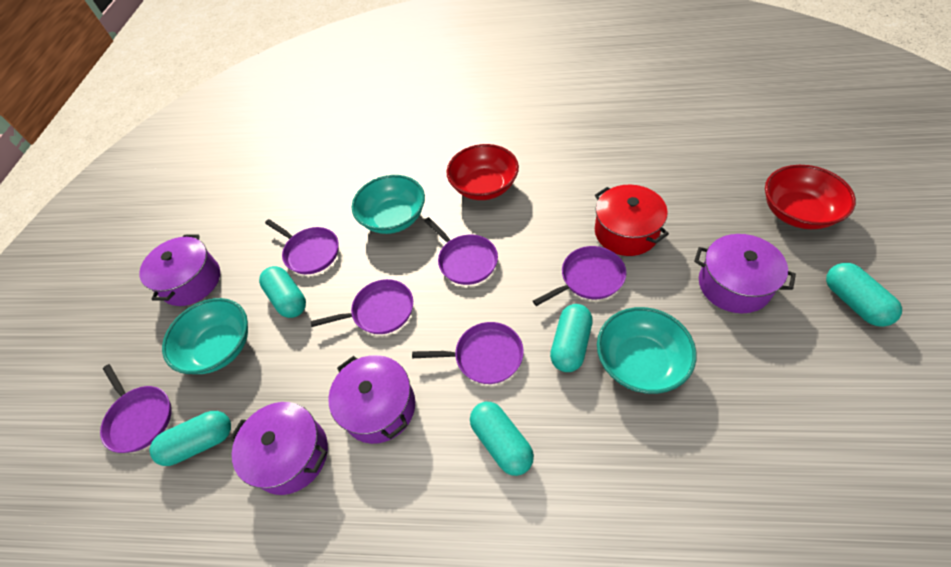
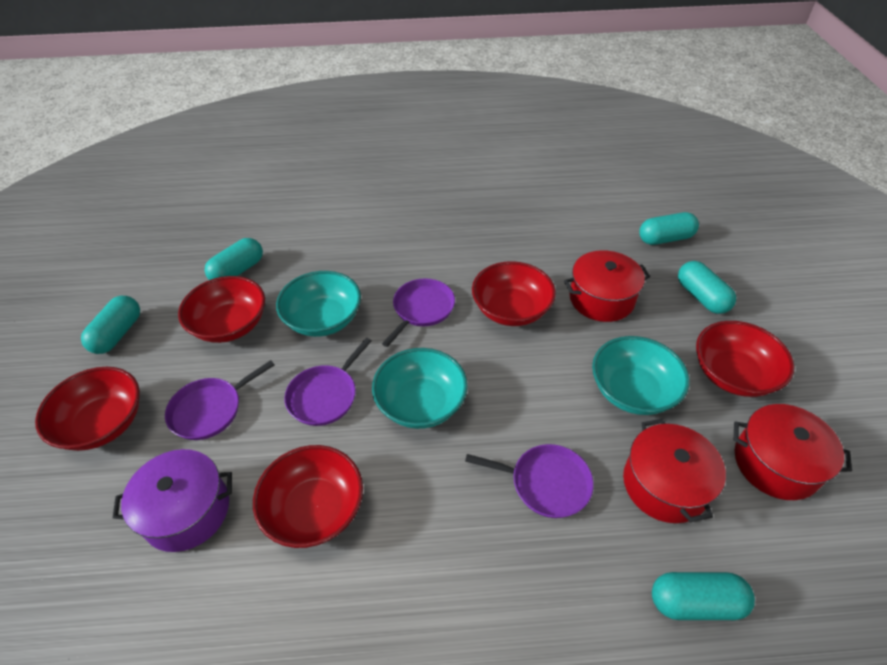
purple pan: [100,364,172,453] [265,219,338,274] [311,279,413,334] [412,322,524,384] [424,217,498,285] [533,246,626,306] = 6 -> [165,360,274,440] [284,338,372,426] [382,278,455,347] [465,444,594,518] = 4
purple pot: [139,235,220,306] [230,402,328,495] [328,355,415,444] [694,234,796,313] = 4 -> [113,449,232,552] = 1
red bowl: [446,144,519,200] [765,165,856,229] = 2 -> [35,367,140,451] [178,276,265,343] [253,445,363,548] [472,261,556,326] [696,321,795,397] = 5
red pot: [595,185,669,256] = 1 -> [564,250,650,322] [623,419,726,523] [734,404,852,500] = 3

